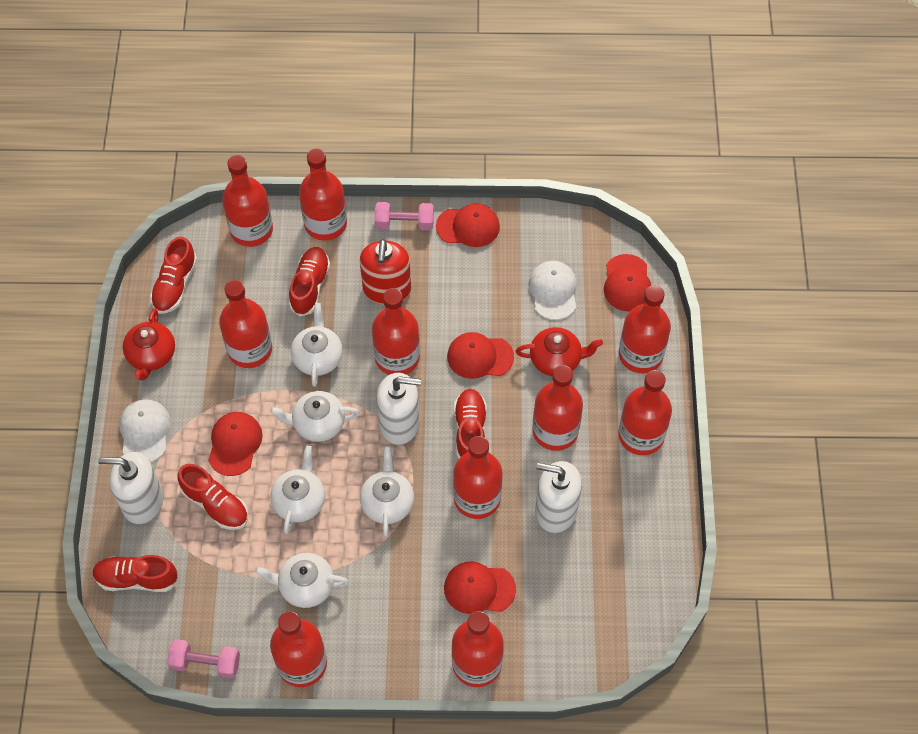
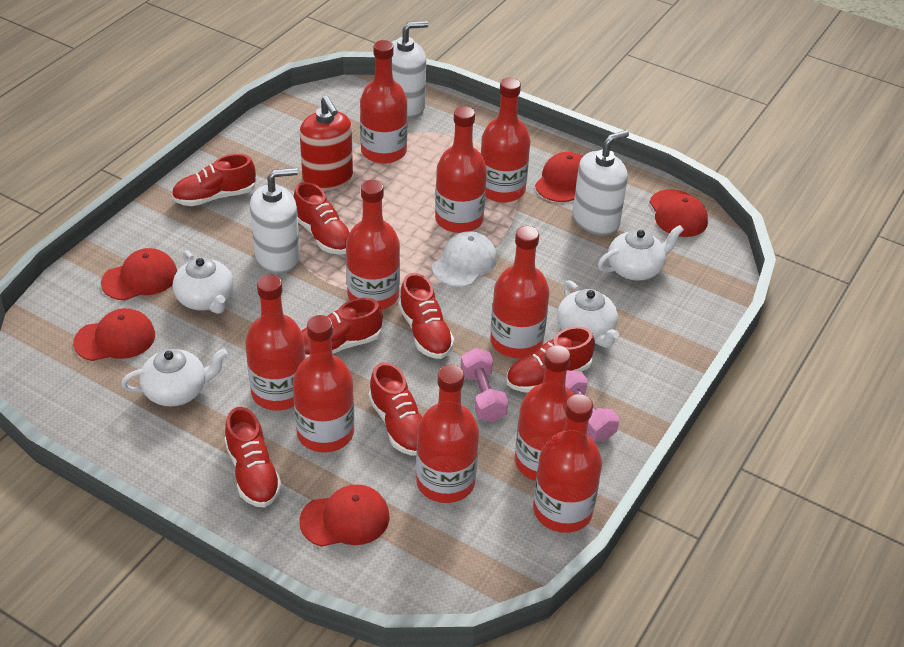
red shoe: [92,555,179,592] [150,237,197,314] [177,464,248,530] [289,247,330,316] [454,389,487,459] = 5 -> [171,154,256,206] [225,407,282,507] [294,182,350,255] [301,298,383,358] [368,362,422,456] [398,273,454,359] [506,326,595,392] = 7
red teapot: [123,309,175,380] [516,327,603,376] = 2 -> none = 0
white cap: [119,399,171,462] [529,261,577,320] = 2 -> [432,231,497,287] = 1
white teapot: [255,553,349,608] [270,391,360,442] [270,446,325,534] [291,303,343,387] [360,446,414,537] = 5 -> [121,348,228,407] [173,250,234,314] [557,280,619,348] [598,225,684,281] = 4

